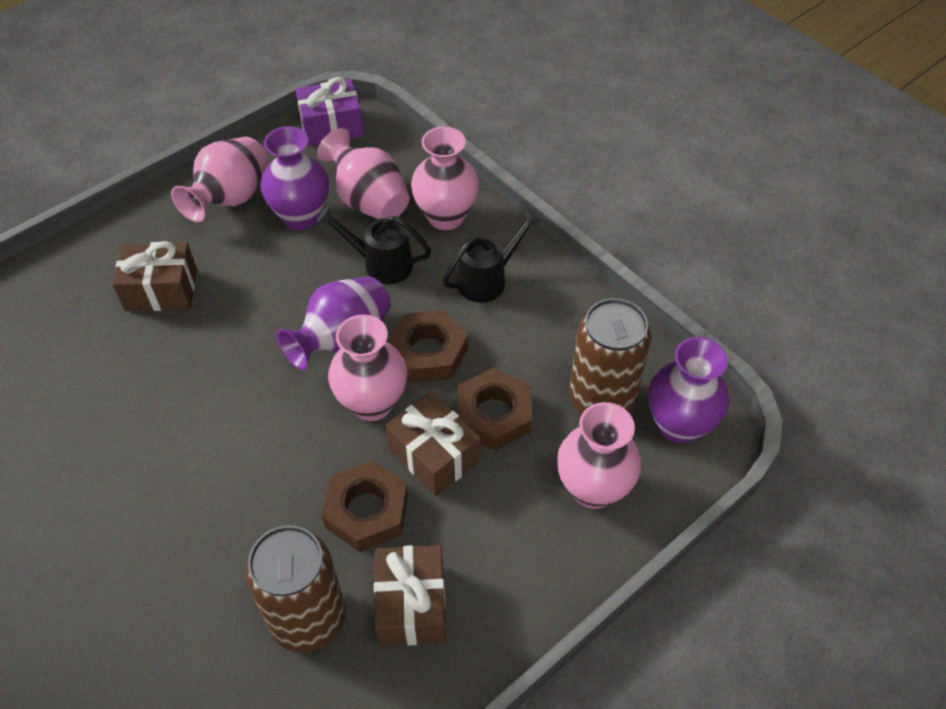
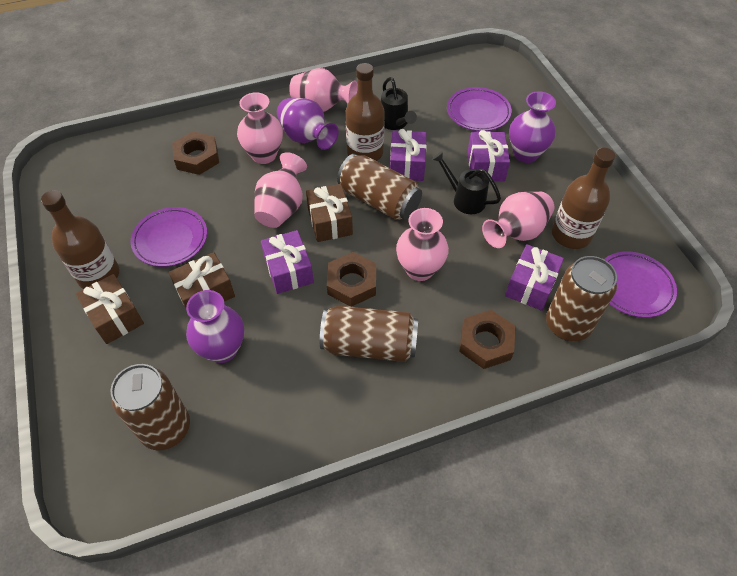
brown bottle: none = 0 -> [41,190,119,289] [346,63,385,161] [552,148,615,249] = 3
brown can: [245,525,346,653] [569,298,651,414] = 2 -> [111,364,190,450] [320,305,418,362] [337,154,422,220] [546,256,617,341] = 4
purple gift: [295,77,364,146] = 1 -> [261,230,314,294] [390,129,427,181] [467,130,510,182] [505,244,564,311] = 4
purple plate: none = 0 -> [131,207,207,267] [447,87,512,131] [604,251,677,318] = 3

